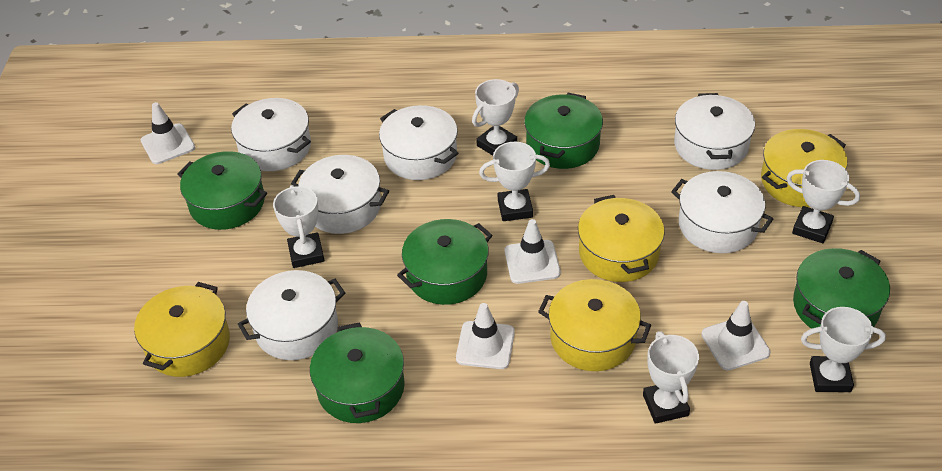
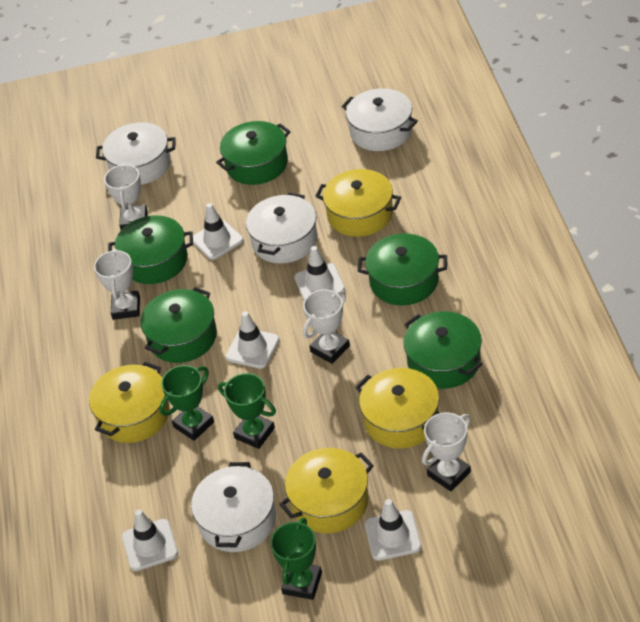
green trophy: none = 0 -> [159,365,214,441] [218,373,276,449] [270,517,322,600] = 3
white pot: [231,98,311,171] [238,270,345,360] [291,155,389,234] [379,105,458,180] [671,171,773,253] [674,93,755,170] = 6 -> [96,122,176,185] [191,462,276,552] [246,193,318,263] [342,88,418,151] = 4
white traffic cone: [141,102,195,164] [456,303,515,369] [505,219,561,284] [701,301,771,371] = 4 -> [122,509,178,571] [193,203,243,260] [225,311,280,369] [294,246,345,300] [365,499,422,561] = 5
white trophy: [273,185,325,268] [472,79,519,156] [479,142,550,221] [643,331,699,424] [786,160,860,243] [801,307,886,392] = 6 -> [94,249,140,320] [104,163,148,230] [303,289,350,364] [422,412,471,491] = 4

